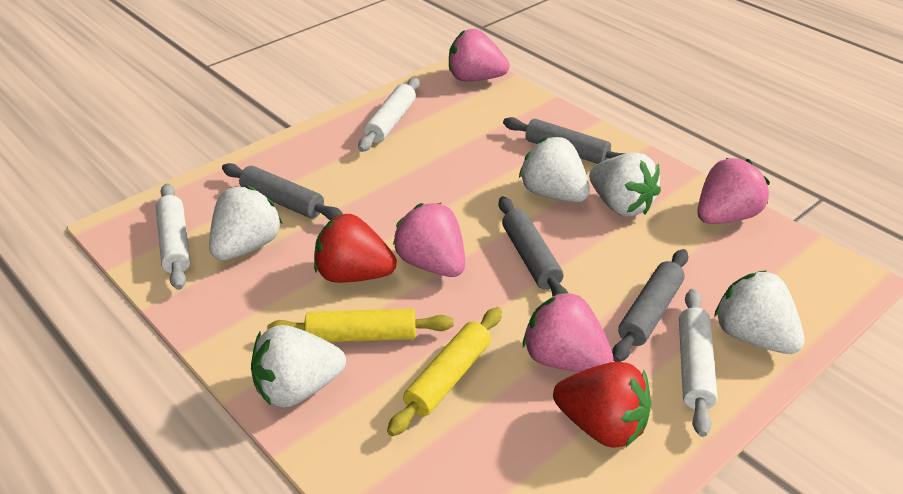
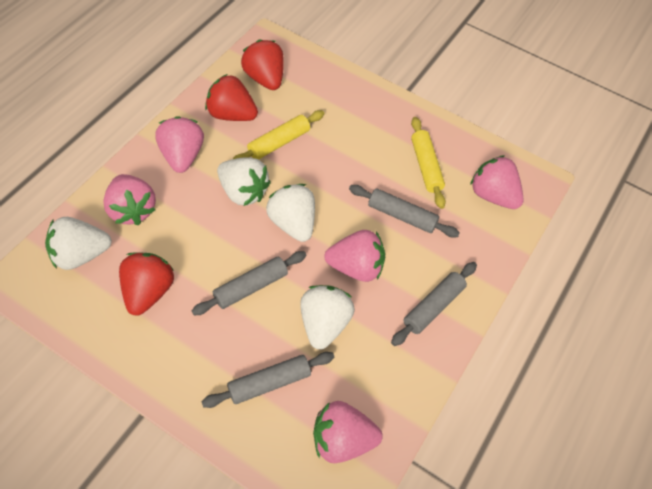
pink strawberry: [393,203,465,277] [449,29,510,81] [523,291,614,372] [697,158,770,224] = 4 -> [103,174,156,225] [156,116,204,173] [313,401,383,463] [325,230,385,282] [470,155,524,209] = 5
red strawberry: [314,214,397,283] [553,362,651,448] = 2 -> [119,252,174,316] [205,74,258,121] [241,40,284,90] = 3
white rolling pin: [156,184,191,290] [358,77,420,152] [679,289,718,437] = 3 -> none = 0
white strawberry: [209,186,282,261] [251,325,346,407] [519,137,590,202] [589,152,661,217] [714,270,804,354] = 5 -> [45,217,112,270] [217,157,271,206] [266,184,315,242] [300,285,355,350] = 4

